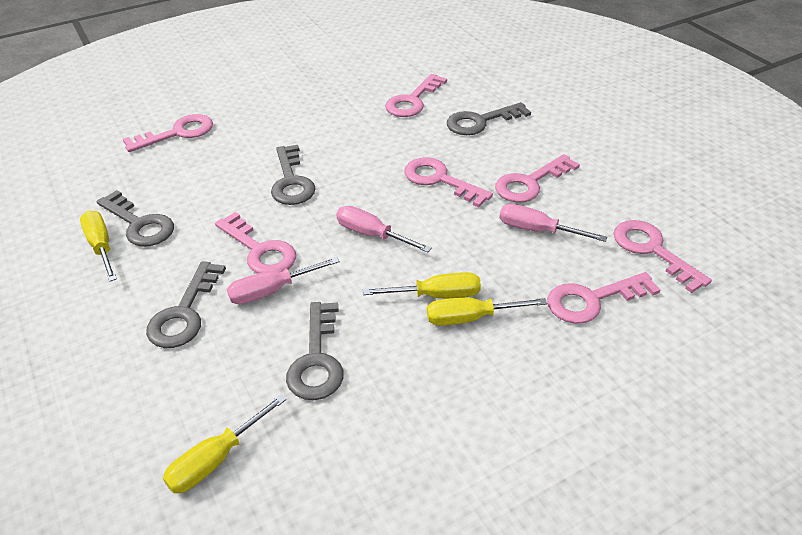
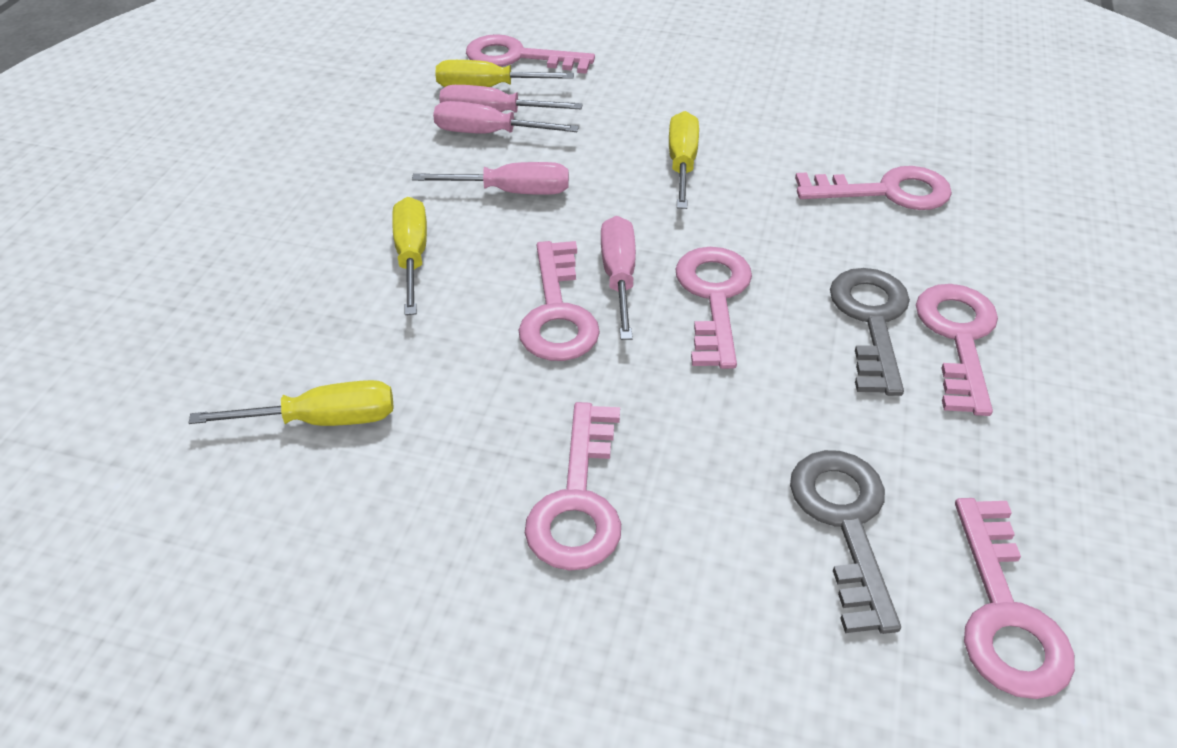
grey key: [96,190,174,247] [146,261,226,348] [271,145,316,205] [286,302,344,400] [447,102,531,135] = 5 -> [790,450,901,634] [830,268,910,396] = 2
pink screwdriver: [227,257,340,305] [336,206,432,252] [500,204,607,242] = 3 -> [412,162,569,195] [433,101,579,134] [439,85,583,113] [601,216,636,340] = 4

